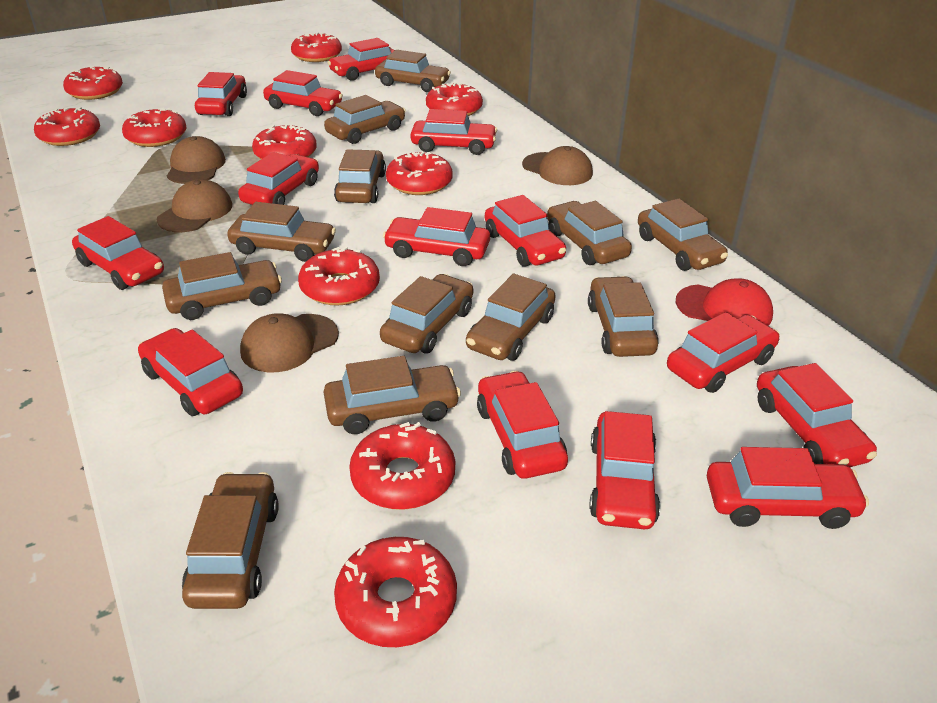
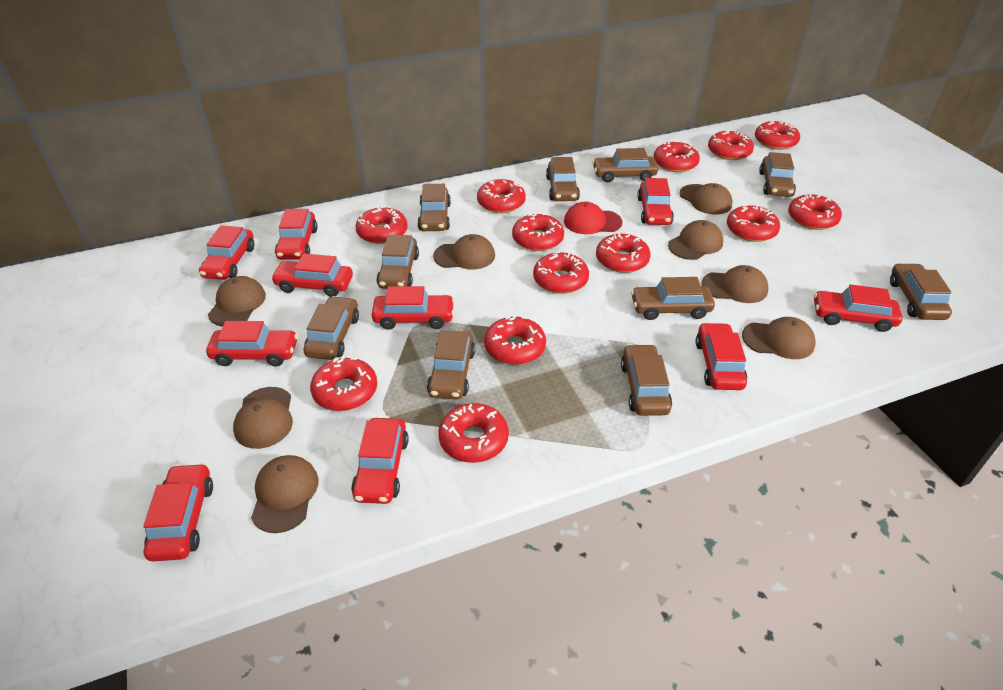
brown cap: [157,179,232,232] [167,136,226,184] [240,313,339,372] [522,146,593,185] = 4 -> [208,276,266,327] [233,387,293,449] [251,455,319,533] [433,234,495,270] [668,220,723,260] [680,183,733,214] [702,265,768,303] [742,317,816,359] = 8
brown car: [162,252,282,320] [182,472,279,609] [227,202,336,262] [324,95,406,144] [324,356,461,434] [334,149,386,203] [375,50,451,92] [380,274,473,354] [466,273,556,361] [547,201,632,265] [588,276,659,357] [638,198,728,271] = 12 -> [303,296,359,360] [376,235,419,289] [418,184,451,231] [427,330,475,400] [546,157,580,201] [592,148,658,182] [621,344,672,416] [631,277,715,320] [759,152,796,197] [890,263,952,320] = 10
red car: [72,216,164,290] [138,328,243,416] [195,72,247,116] [238,152,319,205] [263,70,343,116] [327,38,395,81] [383,207,490,266] [411,109,497,155] [477,371,568,479] [485,195,566,267] [589,411,660,529] [667,312,780,393] [707,447,869,529] [757,363,877,467] = 14 -> [143,463,213,561] [199,225,254,280] [206,321,298,367] [271,253,353,297] [275,209,318,260] [351,418,409,504] [372,286,455,330] [637,178,674,225] [696,322,747,390] [814,284,903,332] = 10
red donut: [34,107,100,146] [63,66,123,100] [122,108,187,147] [252,124,317,159] [291,32,342,62] [298,246,380,305] [334,537,457,647] [349,422,455,510] [386,152,453,195] [426,83,483,116] = 10 -> [310,356,377,411] [355,206,408,244] [438,403,509,463] [477,179,526,213] [484,314,546,365] [512,212,564,251] [533,251,589,294] [596,233,651,273] [654,141,700,172] [708,129,754,160] [727,204,780,242] [755,120,800,150] [788,194,842,230] = 13

